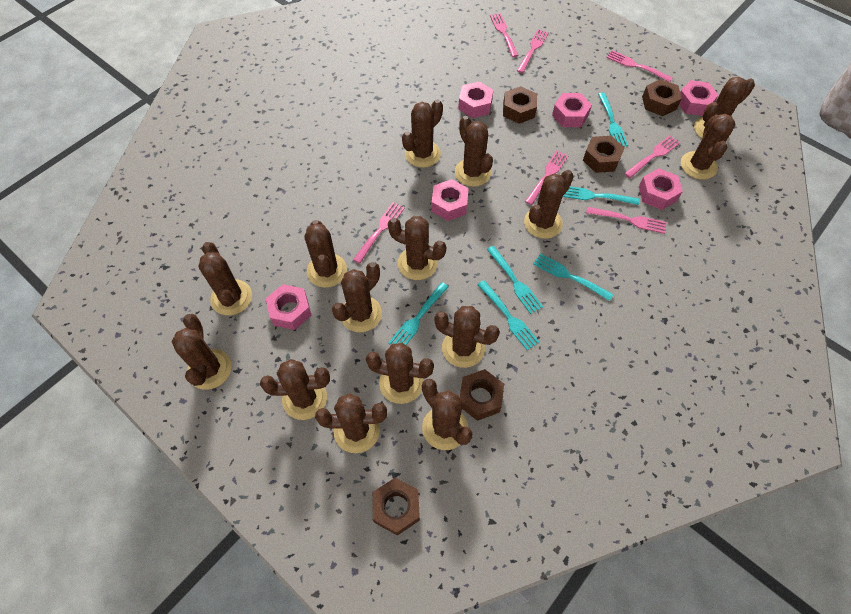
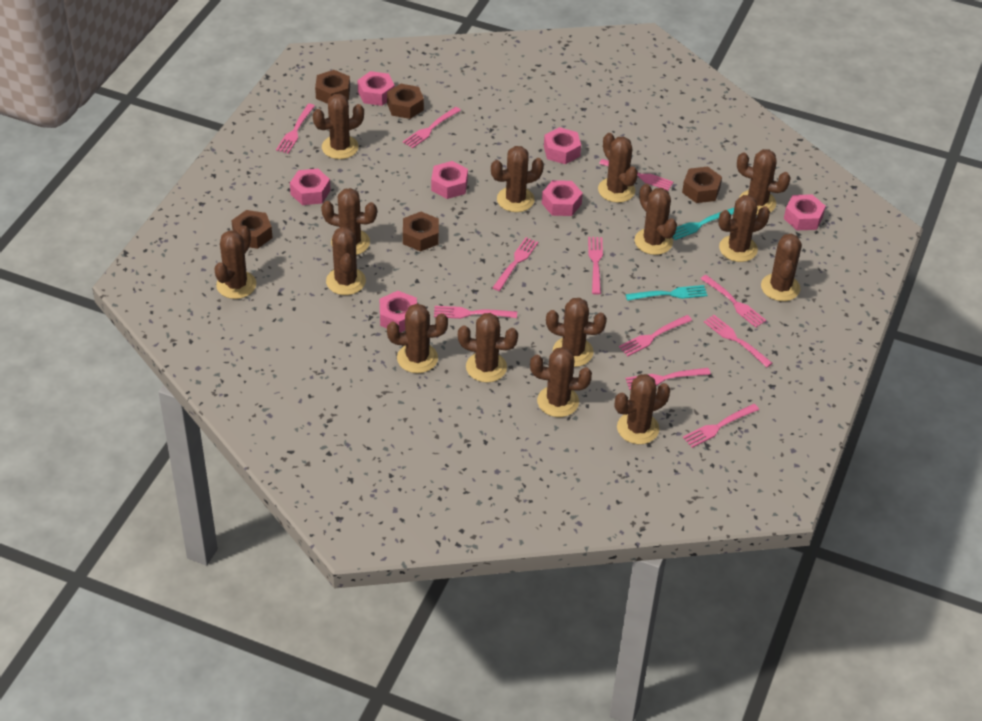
pink fork: [353,202,405,264] [490,13,519,57] [517,29,549,73] [525,151,568,205] [586,207,667,234] [606,50,672,82] [624,135,680,178] = 7 -> [276,104,315,154] [403,107,461,149] [434,306,517,319] [492,237,538,291] [588,237,603,295] [599,159,673,191] [619,315,692,356] [625,368,711,390] [683,404,759,448] [701,275,766,327] [704,315,772,367] = 11
pink nut: [266,284,311,330] [431,179,469,221] [458,81,493,118] [552,93,592,127] [639,168,683,210] [679,80,719,116] = 6 -> [290,169,331,205] [357,71,395,106] [380,291,417,333] [431,161,468,199] [542,180,583,216] [544,127,581,164] [784,194,826,230] = 7
turquoise fork: [388,282,449,345] [477,280,540,350] [487,246,543,314] [533,253,614,301] [563,186,639,205] [598,93,628,147] = 6 -> [626,285,708,301] [673,208,734,240] = 2

